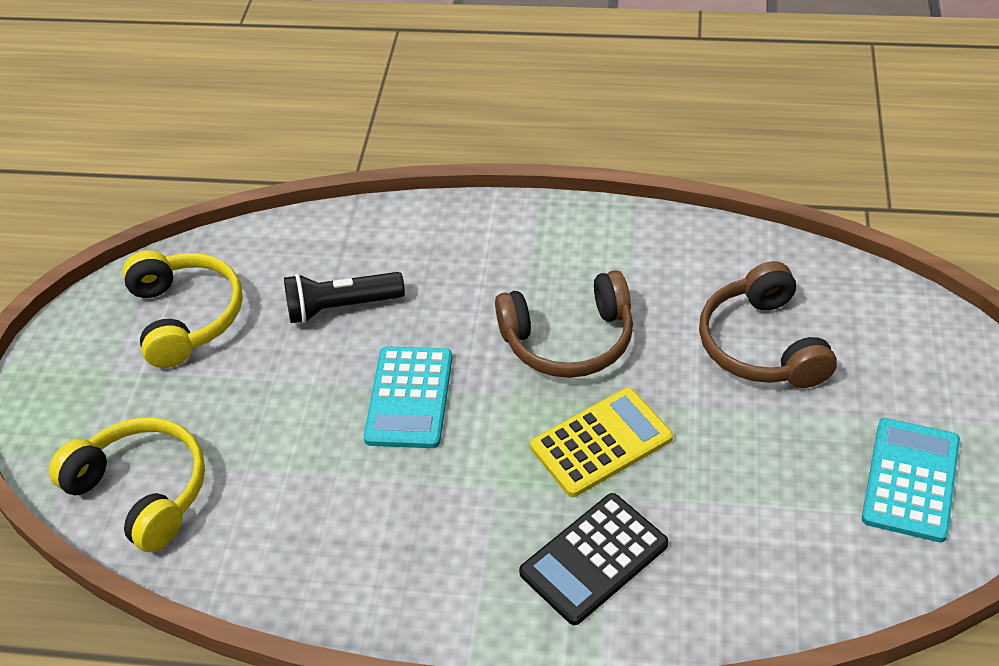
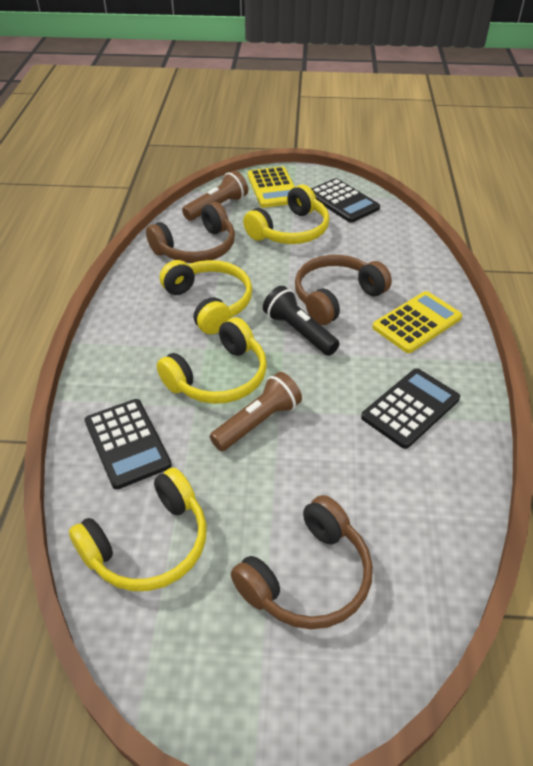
black calculator: [519,493,668,625] = 1 -> [85,399,172,489] [311,178,380,223] [361,368,460,449] = 3
brown flashlight: none = 0 -> [182,170,248,221] [210,372,302,451] = 2
brown headphones: [495,270,633,378] [699,261,837,388] = 2 -> [146,202,235,263] [231,495,373,629] [295,255,392,325] = 3
turquoise calculator: [364,346,452,448] [862,418,960,542] = 2 -> none = 0
yellow calculator: [530,388,673,497] = 1 -> [248,166,295,208] [372,291,462,353] = 2
yellow headphones: [49,417,205,552] [122,250,243,368] = 2 -> [69,468,207,591] [157,317,267,404] [160,260,252,334] [243,185,329,244] = 4

